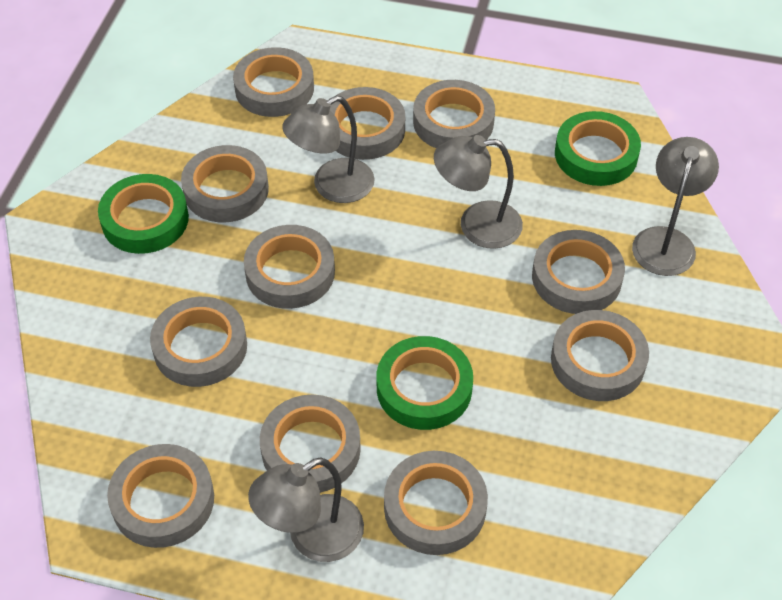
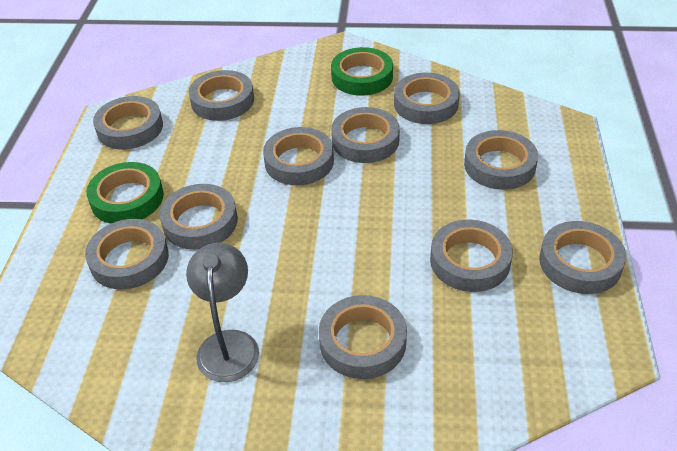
green tape: [98,174,189,254] [377,336,473,430] [555,111,641,186] = 3 -> [86,162,164,224] [331,47,393,96] = 2
grey lamp: [248,457,364,562] [282,96,375,203] [434,135,523,249] [632,137,719,276] = 4 -> [186,243,259,382] = 1

